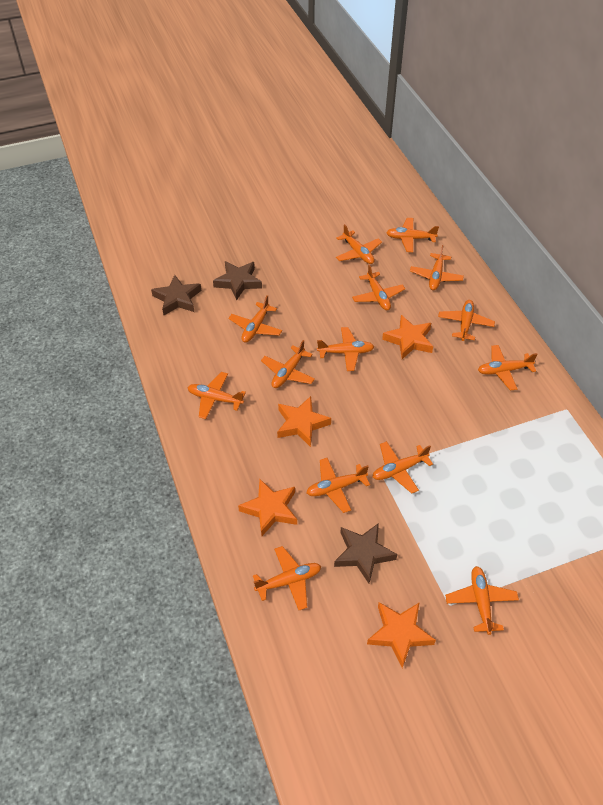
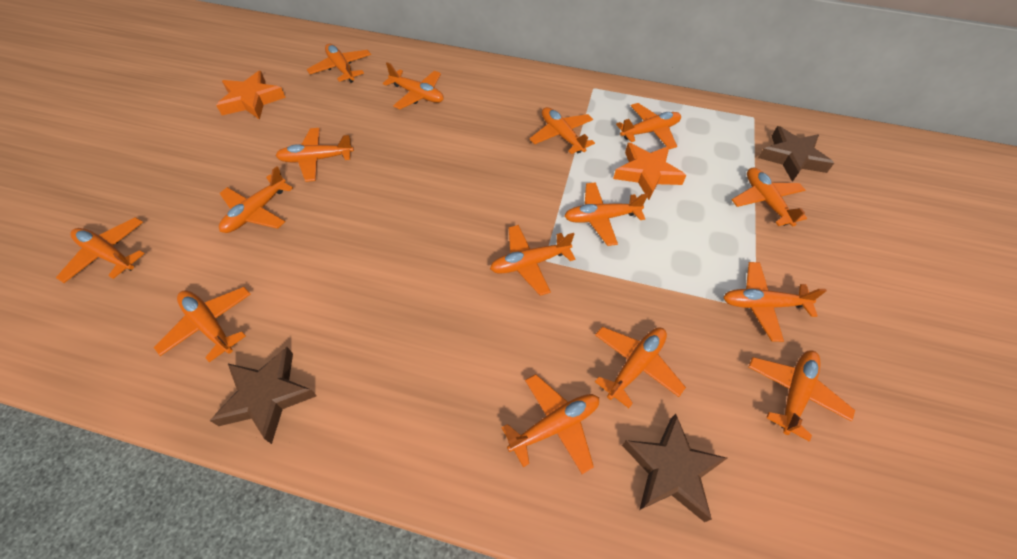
orange plane: [187,372,246,419] [229,295,282,342] [253,546,321,610] [261,340,315,388] [306,458,370,513] [317,327,374,371] [336,224,382,264] [352,264,405,310] [373,441,433,493] [386,218,439,252] [410,245,464,290] [438,300,495,341] [445,566,519,635] [478,345,538,391] = 14 -> [56,217,145,283] [154,287,251,362] [219,166,293,233] [276,128,354,182] [307,44,371,83] [383,62,444,109] [490,225,575,296] [501,374,599,474] [529,107,595,154] [564,182,648,246] [595,327,686,408] [616,103,681,149] [723,262,827,342] [732,168,807,226] [749,350,855,442] = 15
orange star: [238,479,297,536] [277,396,331,447] [367,602,436,668] [382,315,433,359] = 4 -> [216,71,286,120] [613,143,687,200] = 2

